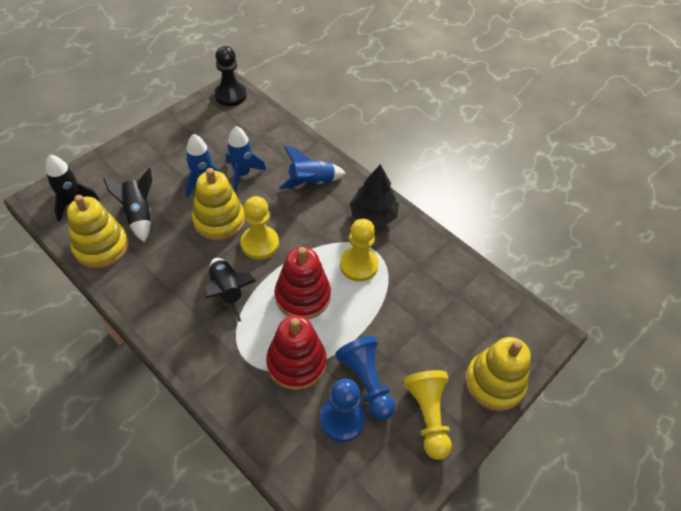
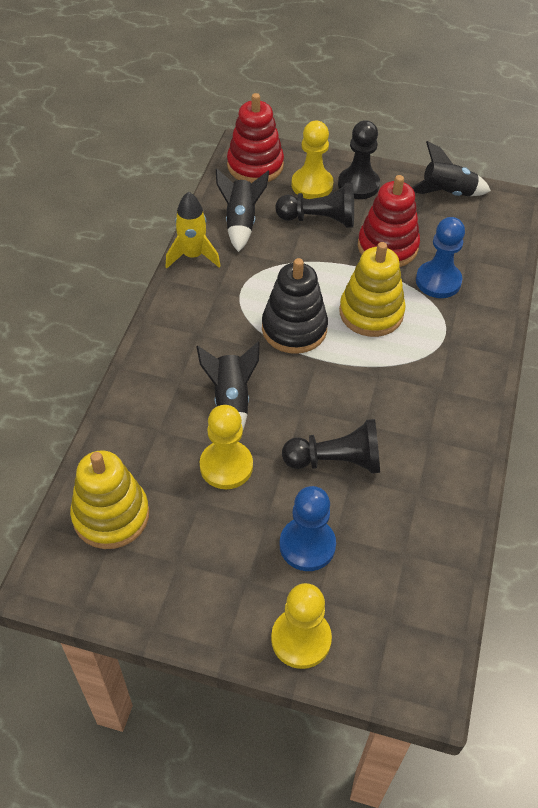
black pawn: [214,46,247,106] = 1 -> [275,183,354,228] [282,419,380,474] [338,120,380,199] = 3
black stacking toy: none = 0 -> [262,258,328,354] = 1
black tree: [350,164,399,226] = 1 -> none = 0
blue rocket: [185,134,225,197] [226,126,266,192] [279,146,346,189] = 3 -> none = 0
yellow rocket: none = 0 -> [165,192,220,268] = 1
yellow stacking toy: [67,195,129,269] [192,168,245,241] [465,337,531,411] = 3 -> [70,450,149,549] [339,242,406,337] = 2

